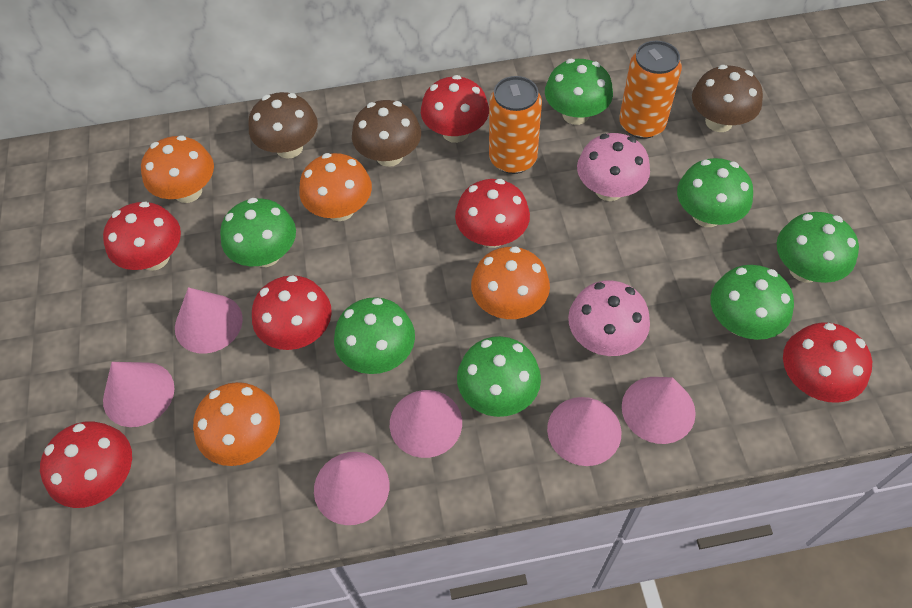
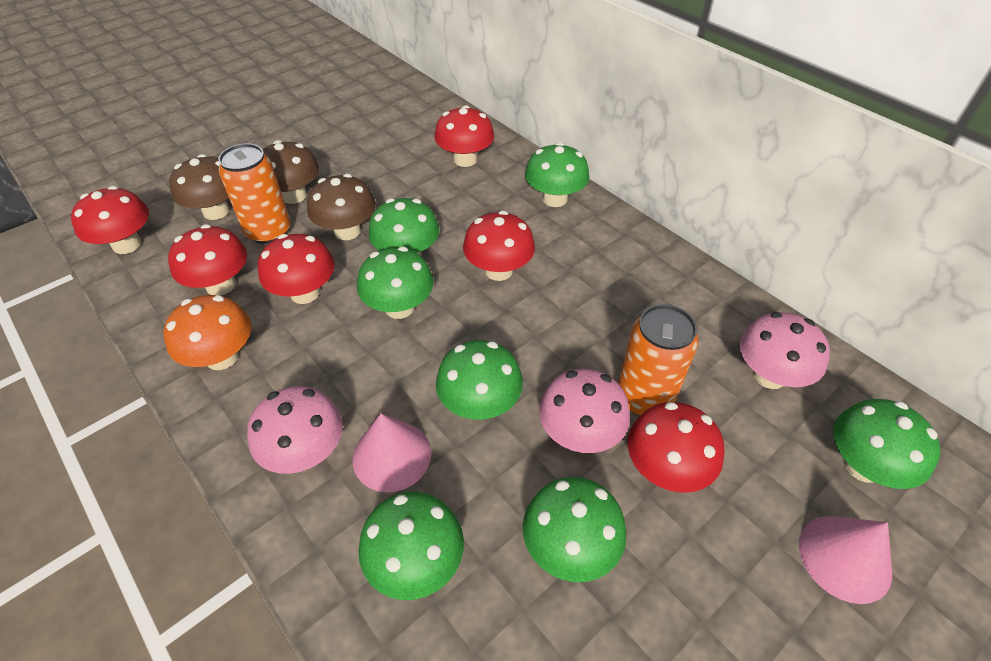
orange mushroom: [141,136,214,203] [193,382,280,466] [299,153,372,221] [471,246,550,319] = 4 -> [164,295,251,370] = 1
pink cone: [103,362,175,427] [175,287,243,354] [314,452,389,525] [390,390,462,458] [547,397,621,466] [622,377,696,444] = 6 -> [352,413,431,492] [799,516,892,604] = 2
pink mushroom: [568,280,650,356] [577,133,650,201] = 2 -> [247,386,343,474] [539,369,630,453] [740,312,830,389] = 3

